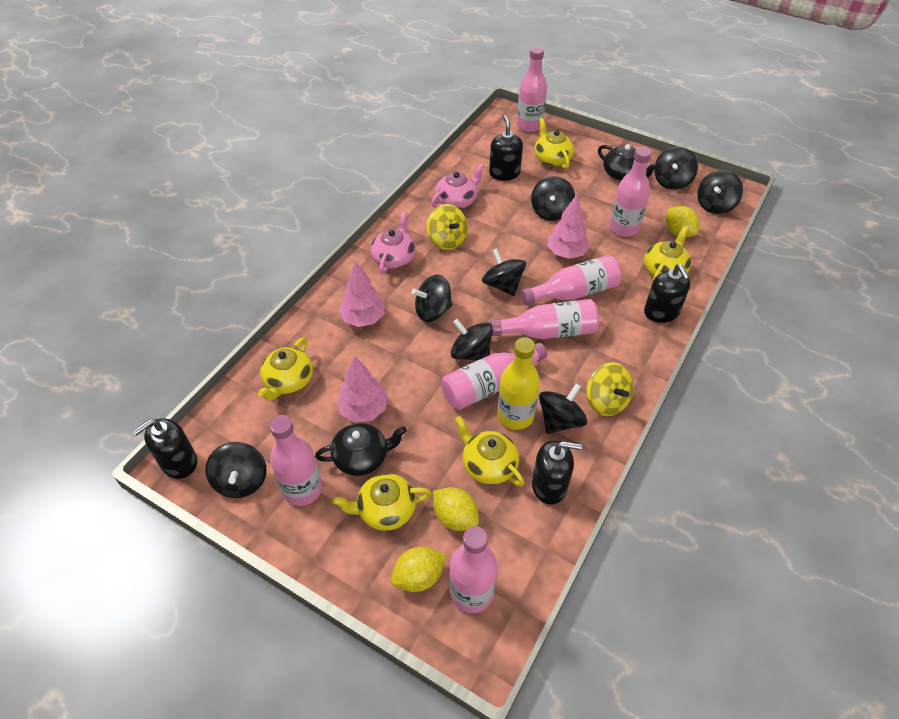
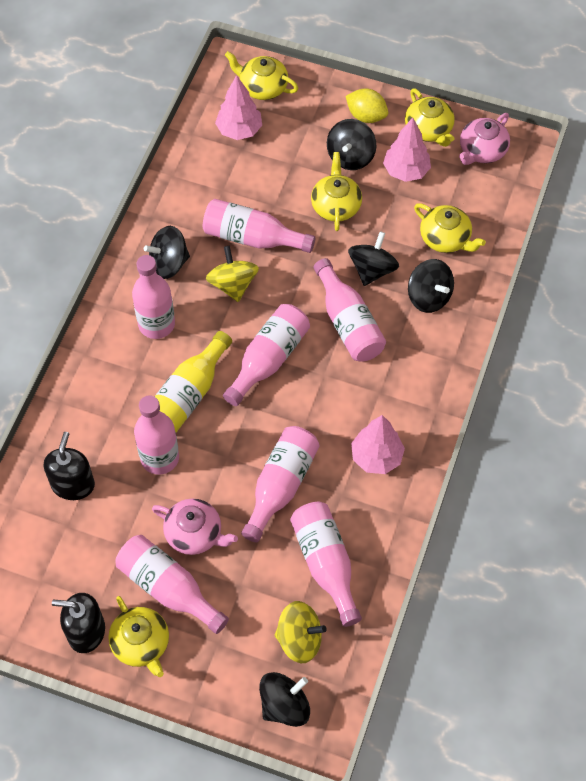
black soap dispenser: [133,418,197,479] [489,115,523,181] [532,440,582,505] [644,264,690,323] = 4 -> [44,432,95,500] [52,593,105,653] = 2
black spinning top: [205,442,267,498] [412,275,452,322] [451,319,493,361] [482,248,526,296] [531,176,575,221] [539,383,587,434] [654,147,698,190] [697,170,743,214] = 8 -> [144,226,190,279] [259,672,310,727] [327,119,376,170] [348,231,399,286] [408,259,454,313] = 5
black teapot: [315,423,407,476] [598,144,658,181] = 2 -> none = 0
pink bottle: [269,415,322,506] [441,343,547,410] [450,526,497,613] [490,299,599,339] [517,46,547,132] [521,255,622,305] [609,147,652,237] = 7 -> [116,535,229,634] [132,255,175,339] [134,395,179,475] [203,199,315,253] [223,304,310,406] [241,426,320,543] [290,502,362,627] [314,258,386,362] = 8
yellow lemon: [391,547,446,592] [433,487,479,531] [666,206,699,237] = 3 -> [346,88,388,123] = 1

